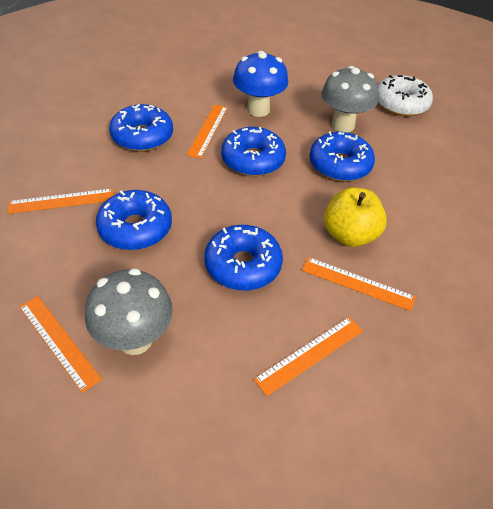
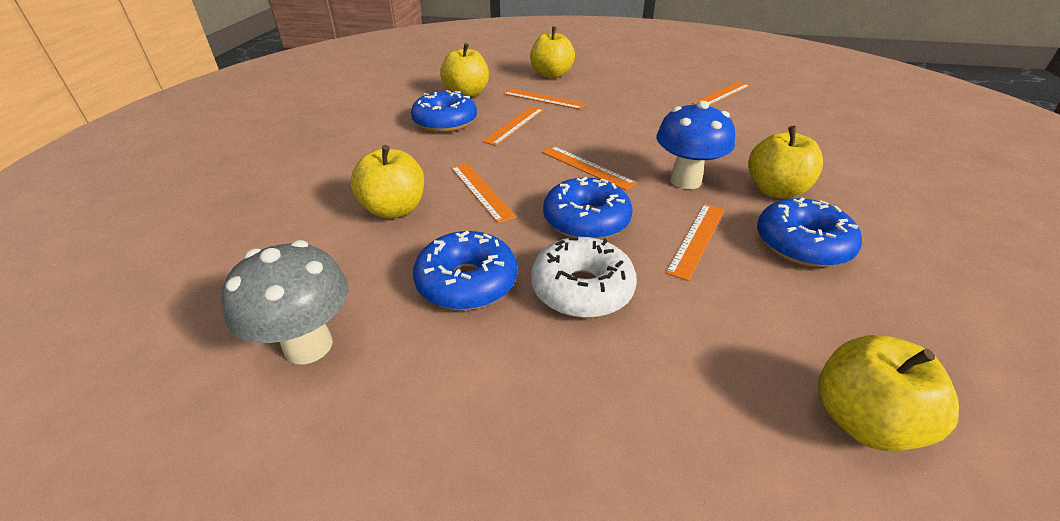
blue donut: [96,190,172,250] [109,104,173,151] [204,225,283,290] [221,127,286,176] [310,131,375,181] = 5 -> [411,90,477,133] [413,231,517,310] [543,177,633,239] [757,198,862,267] = 4
grey mushroom: [85,268,173,355] [321,66,379,132] = 2 -> [221,240,349,364] = 1
orange ruler: [8,188,114,214] [19,296,102,393] [187,105,228,159] [254,317,363,396] [302,257,416,311] = 5 -> [451,163,516,223] [482,106,544,146] [503,89,586,110] [542,146,637,191] [665,204,724,281] [692,82,750,106] = 6
yellow apple: [324,187,387,247] = 1 -> [351,145,424,219] [440,43,489,97] [530,26,575,79] [748,126,823,199] [818,335,959,451] = 5

